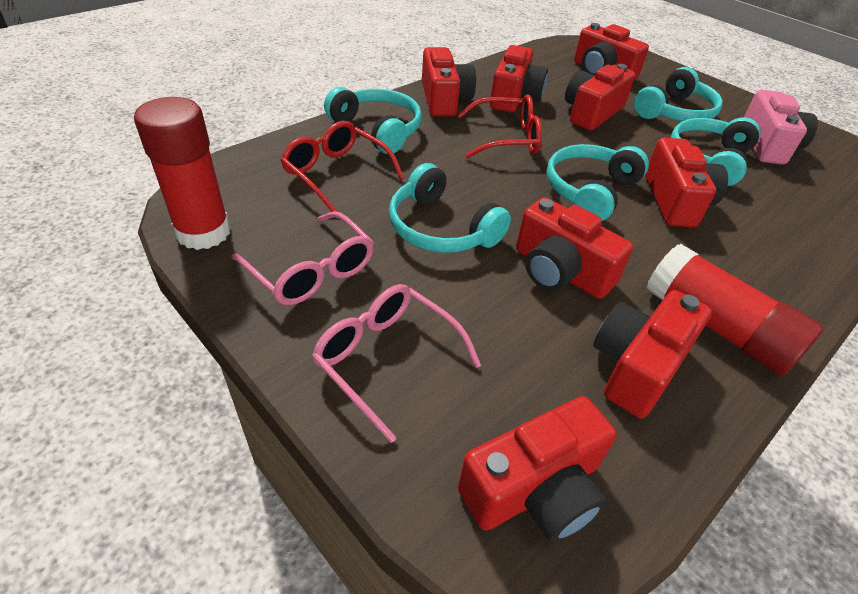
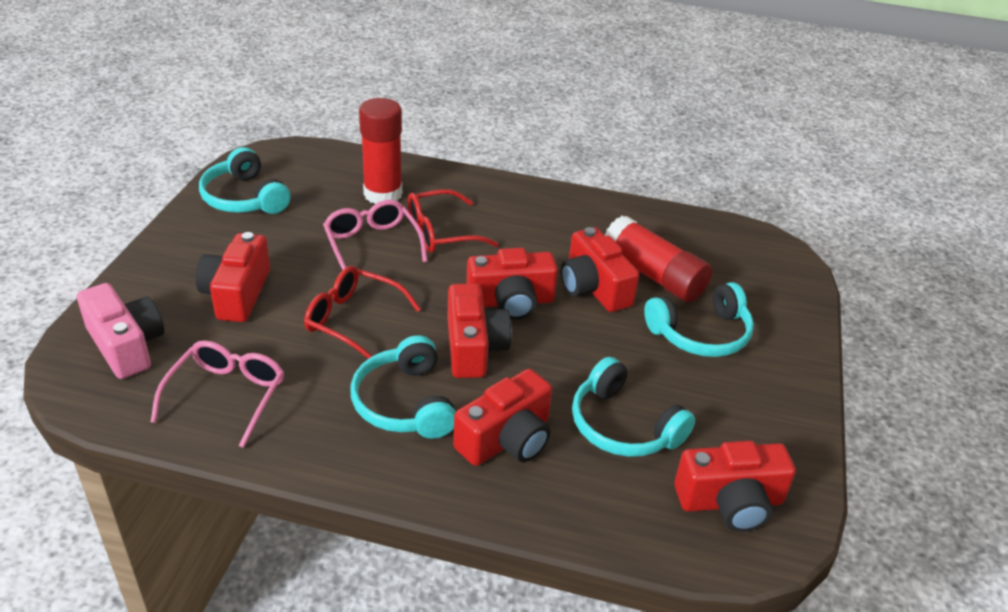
red camera: [422,47,476,116] [458,396,617,542] [490,45,548,113] [516,197,633,299] [565,64,635,131] [574,23,649,80] [593,290,712,418] [645,138,728,227] = 8 -> [195,232,270,322] [447,284,512,378] [453,369,552,466] [466,248,558,320] [561,227,639,312] [674,441,796,532] = 6
turquoise headphones: [324,87,422,154] [389,163,511,253] [546,144,649,221] [634,67,723,121] [671,117,761,186] = 5 -> [199,147,291,214] [351,335,456,439] [572,357,695,457] [644,282,754,357] = 4

